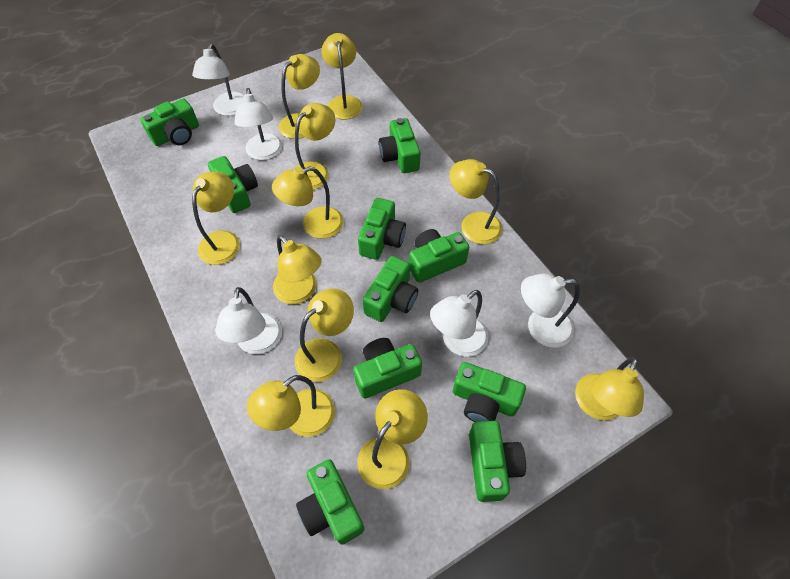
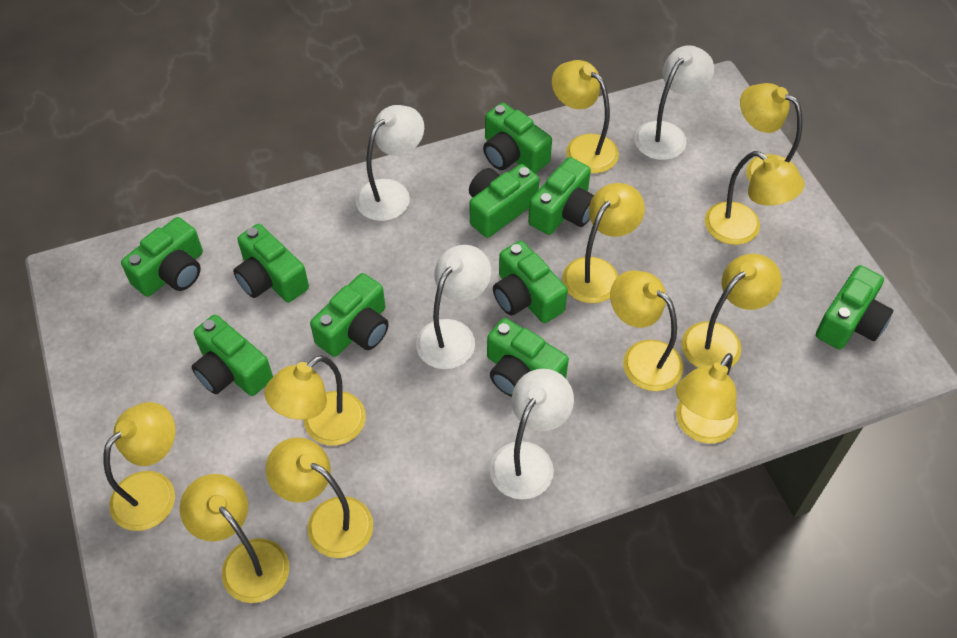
white lamp: [192,44,244,116] [215,287,282,354] [234,88,283,160] [430,290,489,357] [521,274,580,348] = 5 -> [355,105,424,221] [416,245,491,369] [490,369,574,500] [634,45,714,160] = 4

